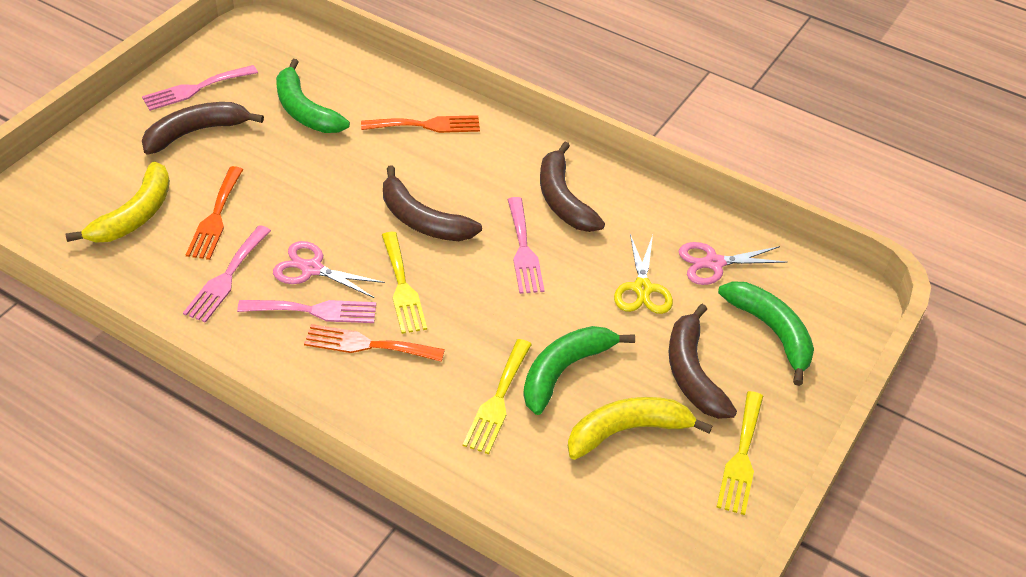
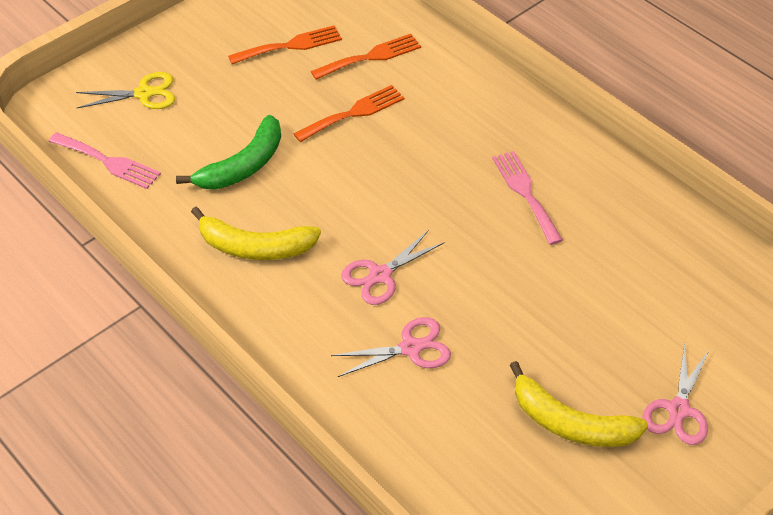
brown banana: [142,102,264,154] [383,165,482,241] [540,142,605,232] [669,304,737,419] = 4 -> none = 0
green banana: [276,59,350,133] [523,326,635,415] [718,281,814,386] = 3 -> [176,115,281,190] = 1
pink fork: [142,65,258,111] [183,225,271,323] [237,300,376,323] [507,197,545,294] = 4 -> [49,132,161,189] [492,151,563,245] = 2
pink scissors: [273,241,385,298] [678,242,787,285] = 2 -> [331,317,451,377] [341,230,445,305] [642,343,710,445] = 3
yellow fork: [382,232,427,334] [463,339,532,454] [717,391,763,515] = 3 -> none = 0

